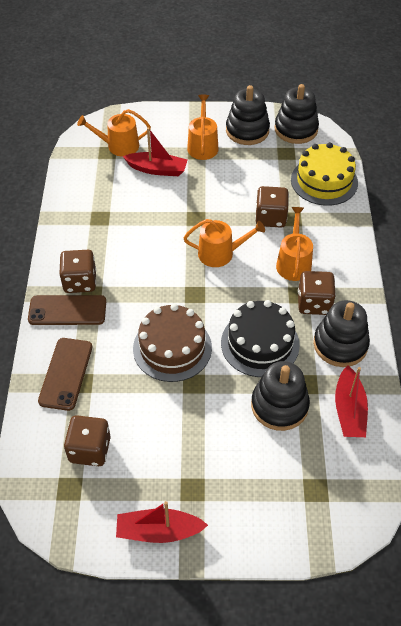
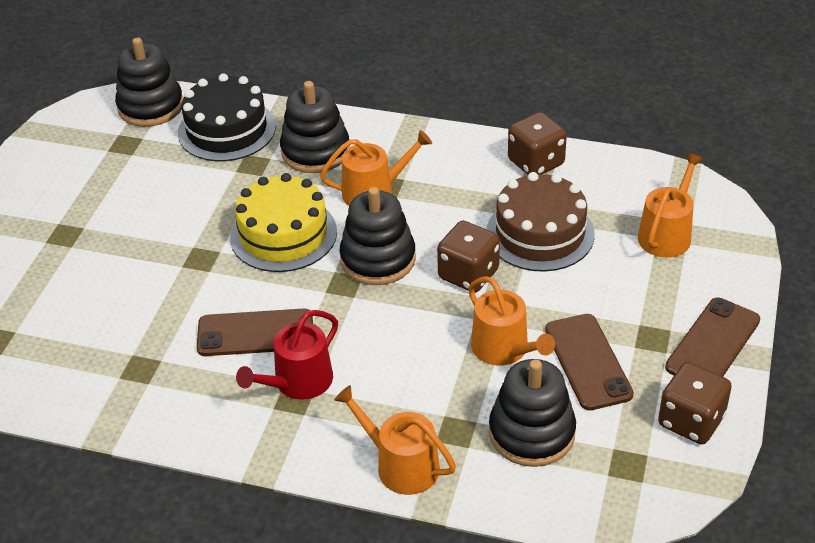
brown dice: [59,250,96,293] [64,415,111,466] [255,186,289,227] [298,271,336,315] = 4 -> [437,221,500,293] [508,112,567,175] [658,362,732,444] = 3
brown phone: [28,295,106,325] [38,338,92,411] = 2 -> [197,308,313,356] [545,314,634,410] [665,298,760,377] = 3
red boat: [116,501,208,543] [123,128,187,176] [335,366,368,437] = 3 -> none = 0
red watering can: none = 0 -> [236,310,338,400] = 1

